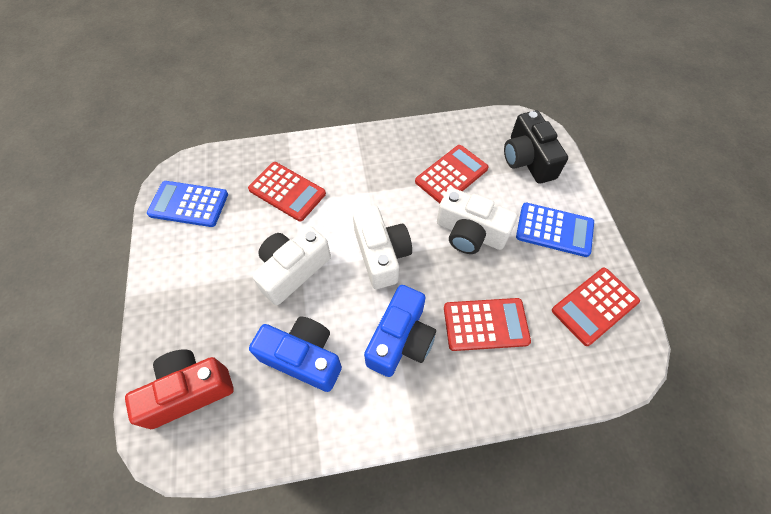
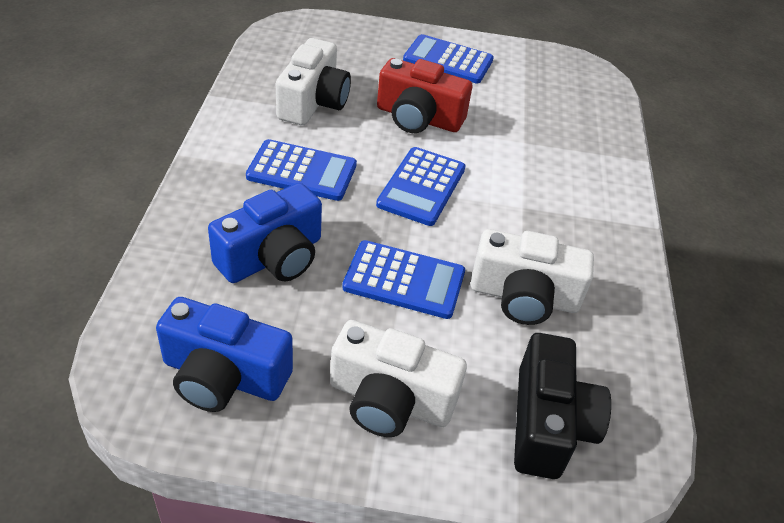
blue calculator: [147,181,228,227] [516,203,594,257] = 2 -> [246,139,357,201] [342,240,465,319] [376,147,466,226] [403,34,494,83] = 4
red calculator: [248,162,326,222] [415,145,489,203] [444,298,531,351] [552,268,640,346] = 4 -> none = 0

